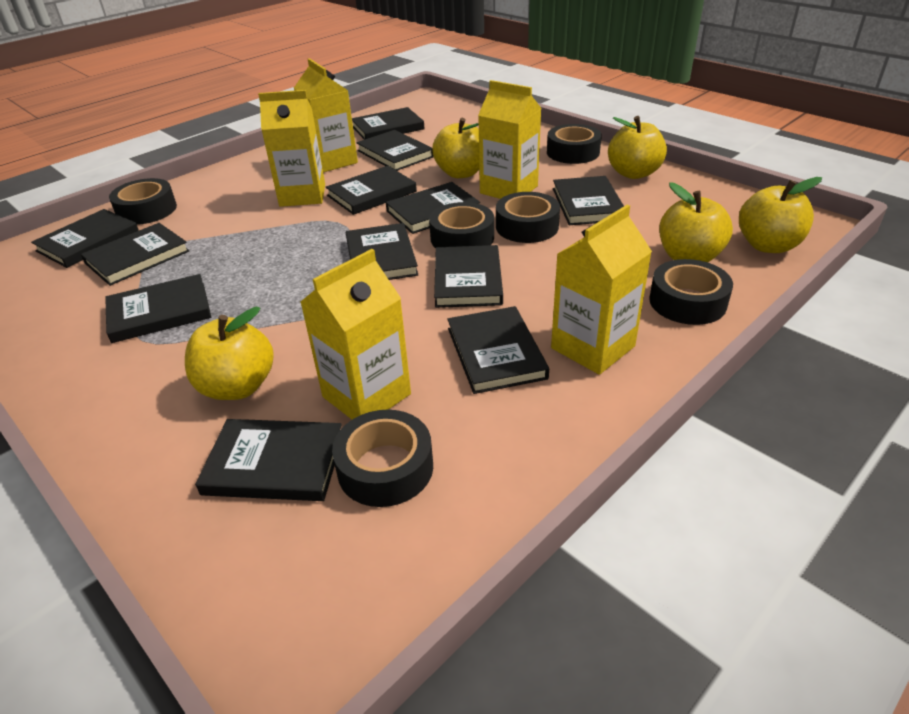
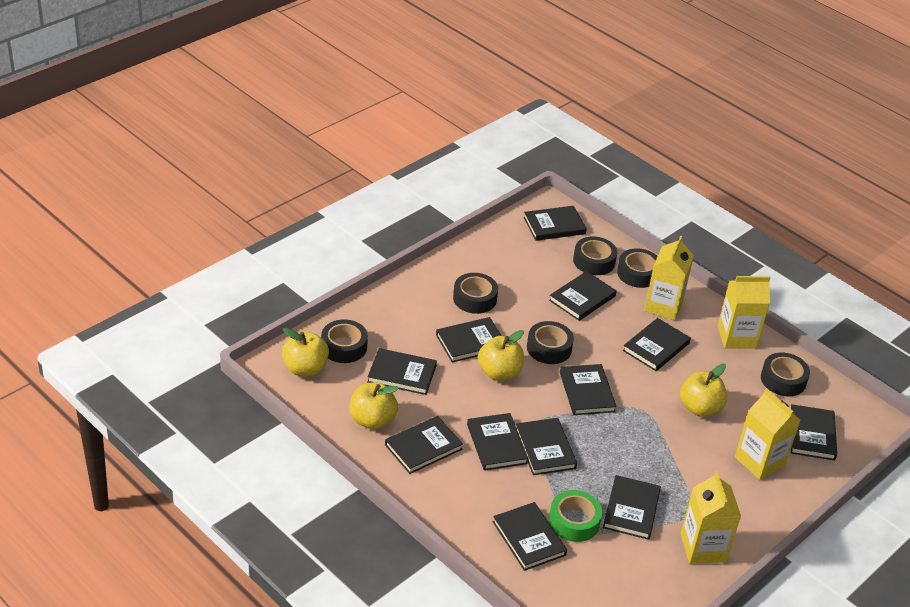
green tape: none = 0 -> [549,490,602,542] = 1
yellow apple: [185,307,274,400] [432,118,479,178] [608,116,667,179] [659,182,733,262] [739,177,822,253] = 5 -> [282,328,329,376] [350,382,399,429] [478,330,524,381] [680,364,727,417] = 4
yellow carton: [258,90,325,207] [294,58,358,172] [301,249,411,419] [478,80,542,199] [551,205,652,375] = 5 -> [644,236,694,320] [681,471,741,564] [718,276,771,349] [735,388,800,480] = 4

